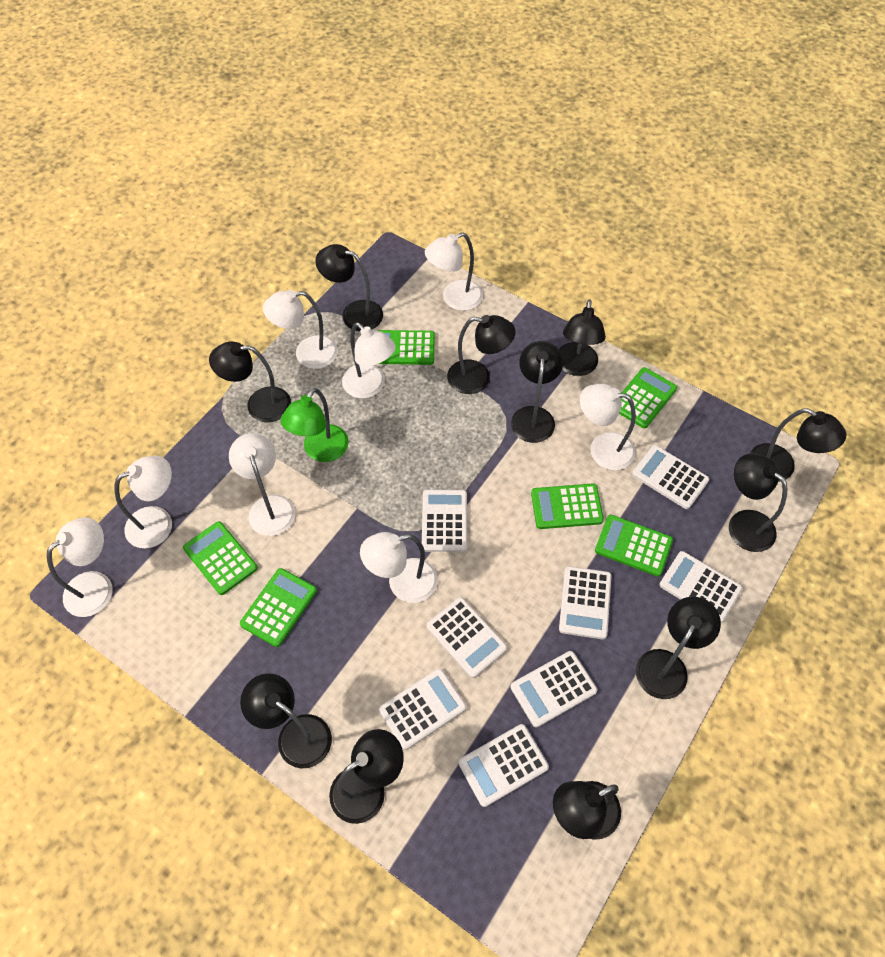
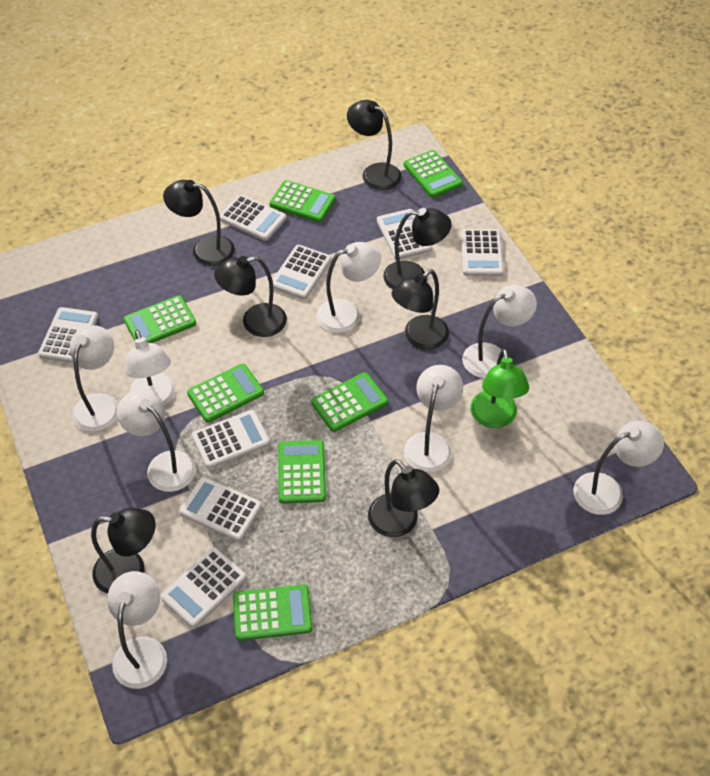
black lamp: [209,341,291,422] [240,673,332,768] [315,244,383,331] [329,729,404,824] [447,315,515,394] [511,341,563,443] [553,781,621,840] [559,299,606,376] [636,597,721,699] [729,453,788,552] [750,408,846,482] = 11 -> [91,508,156,594] [163,180,235,266] [214,256,287,337] [347,100,402,190] [368,459,439,537] [383,208,452,289] [392,269,449,349] = 7
green calculator: [183,521,258,595] [240,568,317,647] [377,330,435,365] [531,483,604,529] [595,515,673,576] [619,367,677,428] = 6 -> [123,295,196,343] [187,363,264,423] [233,584,312,641] [269,180,336,222] [278,440,326,504] [311,372,388,432] [404,150,463,198] = 7

